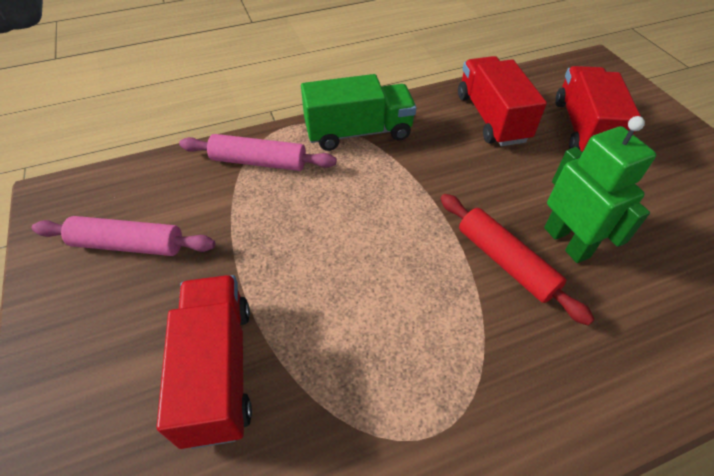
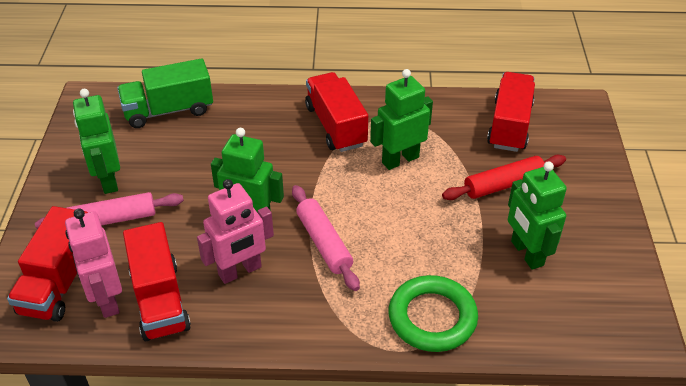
green ring: none = 0 -> [389,275,478,352] = 1
green robot: [544,116,656,263] = 1 -> [73,89,120,194] [211,128,284,213] [370,69,433,170] [508,161,567,270] = 4
pink robot: none = 0 -> [65,208,122,318] [197,179,274,284] = 2
red truck: [156,275,252,449] [458,56,547,146] [555,66,641,152] = 3 -> [7,206,88,322] [123,222,191,341] [305,72,368,152] [487,72,535,152] = 4

